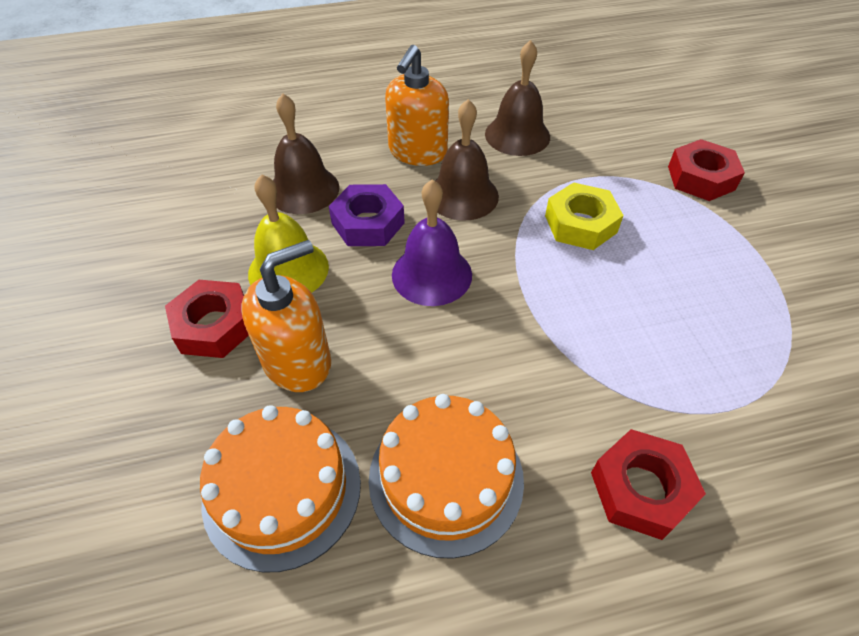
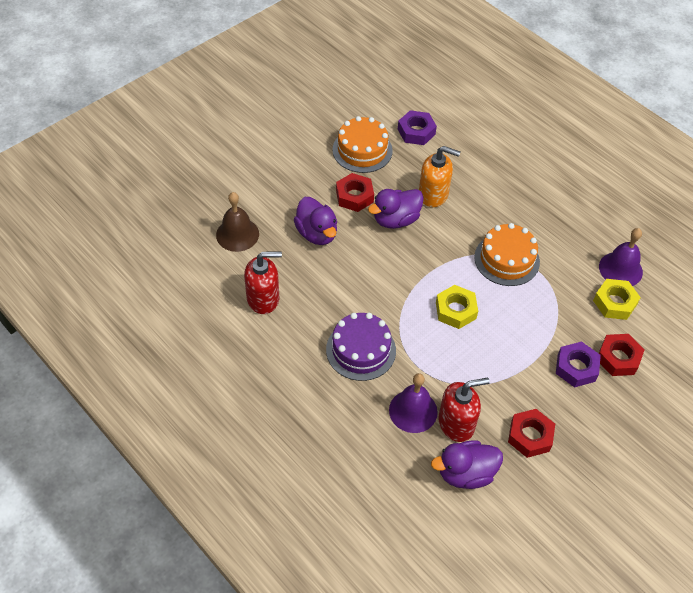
brown bell: [273,93,340,214] [435,99,499,221] [485,40,550,156] = 3 -> [216,192,259,252] = 1
orange soap dispenser: [242,240,331,392] [385,45,449,166] = 2 -> [419,146,460,207] = 1
purple bell: [392,179,472,306] = 1 -> [389,373,438,433] [599,228,643,286] = 2
purple cake: none = 0 -> [326,313,396,381] = 1
purple duck: none = 0 -> [294,197,337,245] [368,189,424,229] [431,440,503,489] = 3
purple nut: [329,184,405,246] = 1 -> [398,110,437,145] [556,342,601,388] = 2
red soap dispenser: none = 0 -> [244,252,282,314] [438,378,490,442] = 2
yellow bell: [248,174,329,293] = 1 -> none = 0
yellow nut: [545,182,624,250] = 1 -> [436,285,478,329] [593,279,641,320] = 2

